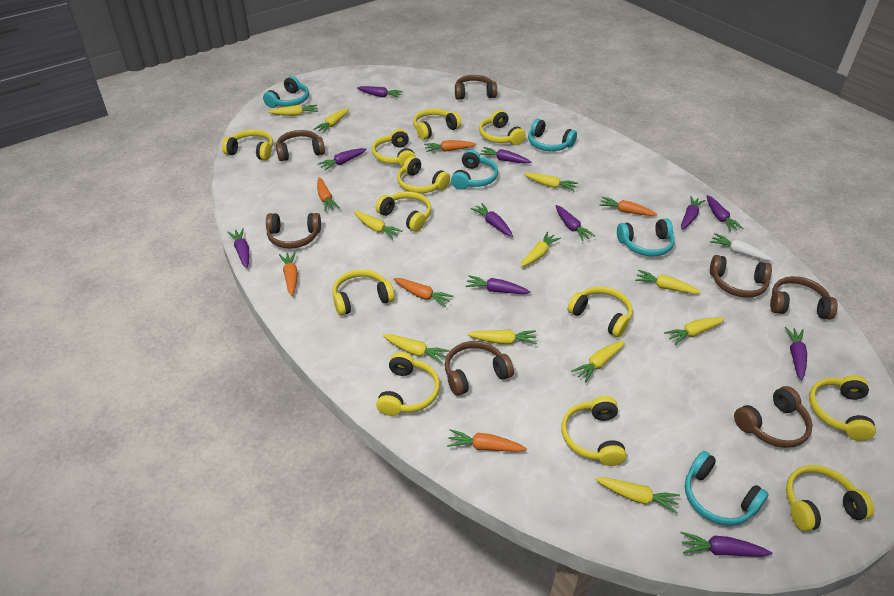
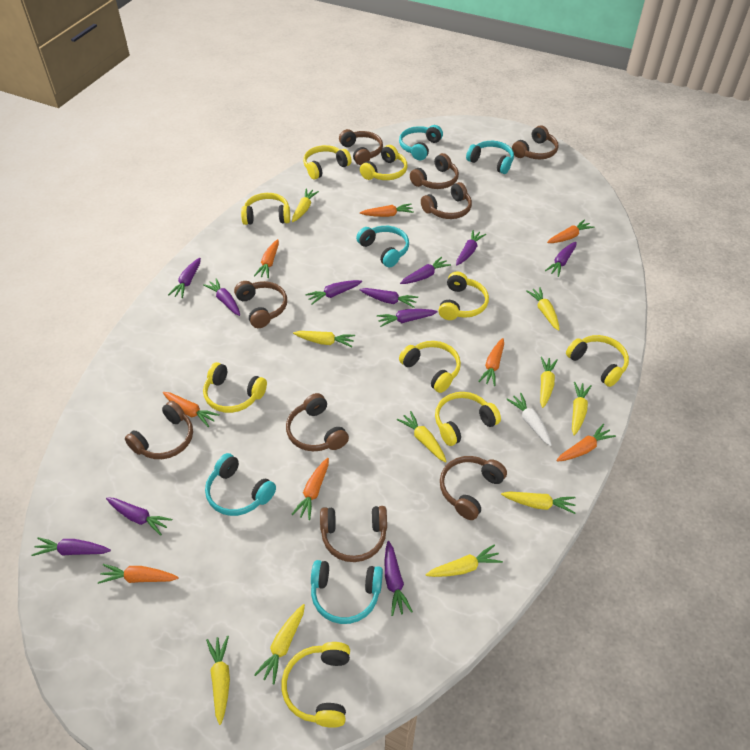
brown headphones: [266,213,321,249] [276,130,325,161] [445,341,514,396] [455,75,497,100] [710,255,772,298] [734,386,813,448] [770,276,838,320] = 7 -> [125,401,193,459] [234,281,287,328] [286,393,349,451] [320,506,387,562] [339,129,383,165] [410,153,459,189] [421,182,472,219] [440,456,507,520] [512,126,559,159] = 9
orange carrot: [279,252,298,296] [317,177,340,211] [394,278,454,307] [424,140,477,152] [447,429,527,452] [599,197,657,216] = 6 -> [98,564,179,584] [163,392,220,427] [254,239,279,278] [292,458,329,520] [360,204,414,217] [478,338,504,386] [547,219,594,243] [556,424,616,462] = 8
yellow carrot: [268,105,318,116] [314,108,349,133] [354,211,403,239] [383,334,450,364] [467,330,537,345] [520,232,561,267] [524,173,578,191] [571,341,625,383] [595,477,680,514] [635,270,701,294] [664,317,725,345] = 11 -> [206,635,230,725] [254,604,305,684] [292,189,319,222] [293,331,355,347] [397,411,447,462] [426,545,503,577] [501,491,576,514] [526,287,560,331] [540,357,558,408] [572,382,592,436] = 10
yellow headphones: [222,129,273,161] [332,269,394,316] [372,129,416,167] [375,191,431,232] [376,352,440,416] [397,156,450,193] [413,108,461,140] [479,110,526,145] [561,396,626,466] [567,286,633,337] [786,465,874,531] [809,375,876,441] = 12 -> [203,362,267,413] [241,193,290,225] [281,642,350,728] [303,145,352,179] [360,145,407,180] [399,341,461,393] [435,392,501,446] [438,272,489,320] [566,335,629,387] = 9

